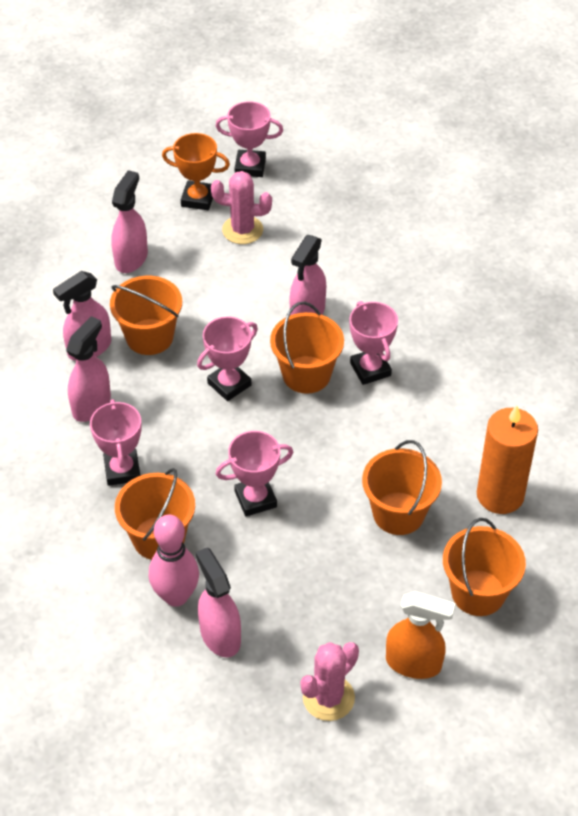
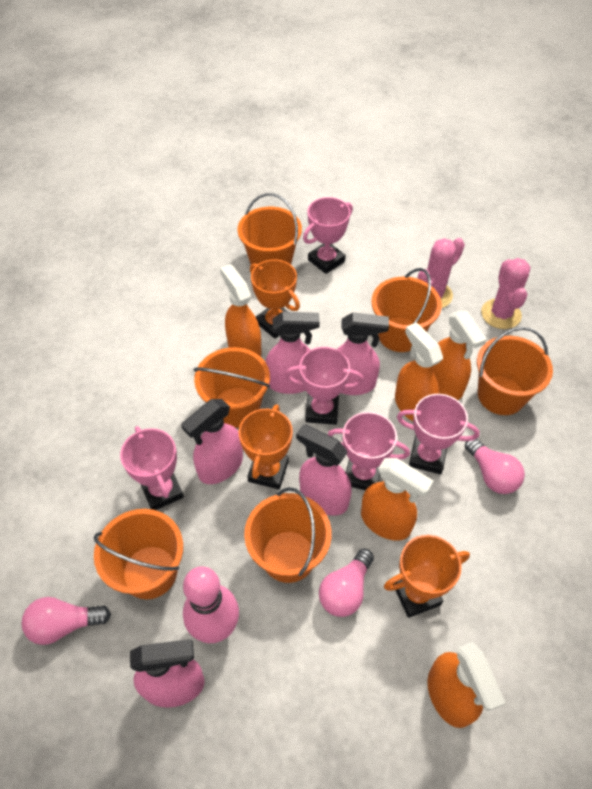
orange bucket: [110,276,182,355] [115,468,195,560] [270,302,344,394] [362,440,442,535] [443,518,526,616] = 5 -> [93,509,183,599] [194,347,270,428] [238,193,302,265] [244,487,332,583] [371,268,442,352] [477,327,553,415] = 6
orange candle: [477,405,538,514] = 1 -> none = 0
orange spray bottle: [386,591,455,679] = 1 -> [220,264,261,357] [361,458,434,541] [395,323,443,421] [427,642,505,728] [432,311,487,400] = 5
orange trophy: [162,133,230,210] = 1 -> [239,404,293,489] [250,259,300,339] [384,535,470,618] = 3
pink light bulb: none = 0 -> [22,597,111,645] [319,548,374,617] [465,439,525,494] = 3

